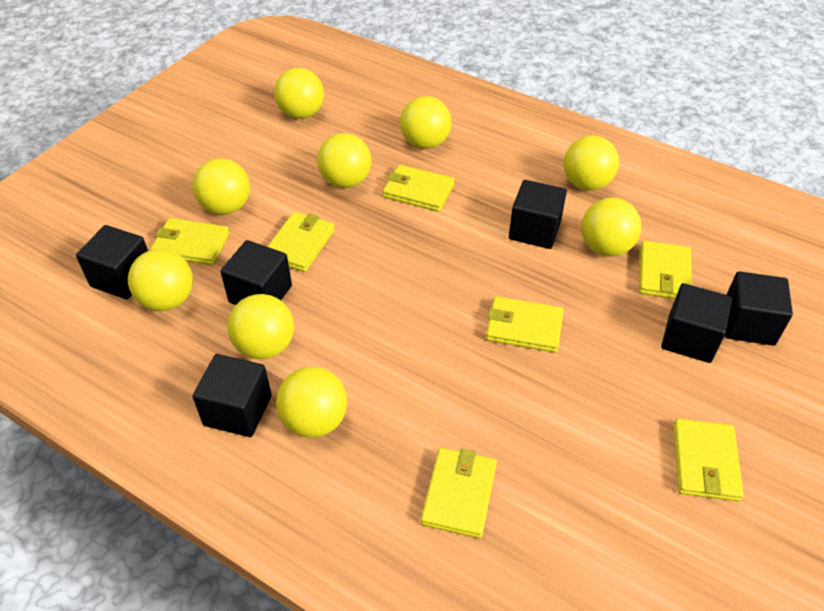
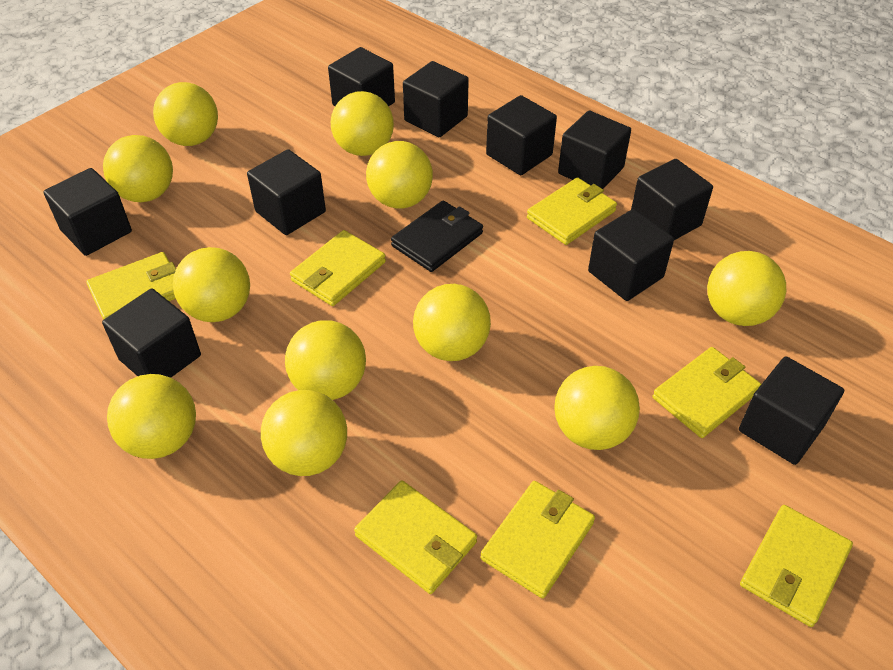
black cube: [76,225,148,299] [192,354,272,437] [220,240,292,305] [509,180,567,249] [661,283,732,363] [725,271,793,346] = 6 -> [43,168,132,256] [102,289,201,377] [247,149,326,235] [328,47,395,107] [403,61,469,137] [486,95,557,175] [558,111,631,189] [588,209,674,301] [631,159,713,240] [739,356,844,465] = 10
black wallet: none = 0 -> [391,201,483,272] = 1
yellow ball: [128,249,193,311] [193,158,250,215] [227,294,294,359] [274,68,324,119] [276,367,347,438] [317,133,371,188] [400,96,451,149] [564,135,619,190] [581,198,641,257] = 9 -> [103,135,173,202] [107,374,196,459] [153,82,218,146] [173,247,250,322] [261,390,347,476] [285,320,366,400] [331,91,394,156] [366,141,433,209] [413,284,491,361] [554,366,640,450] [707,251,786,326] = 11

